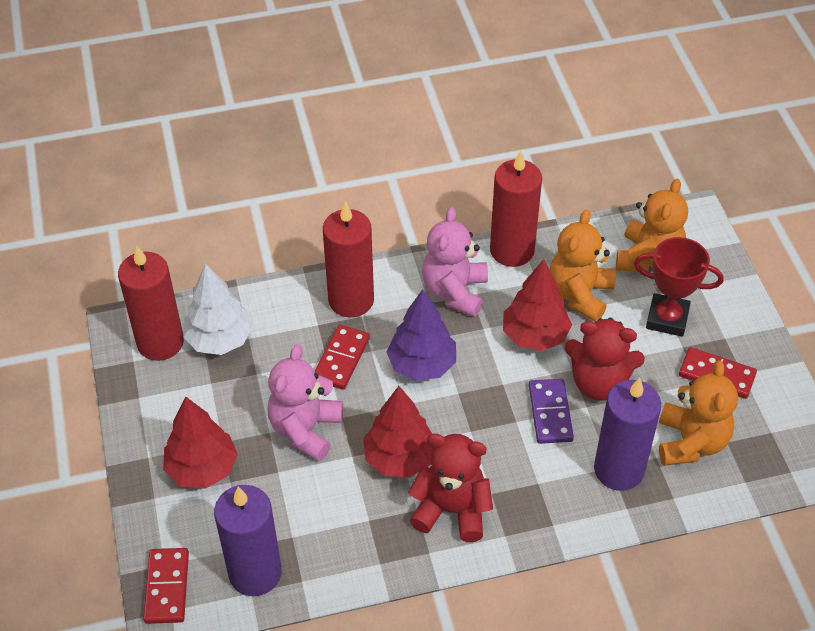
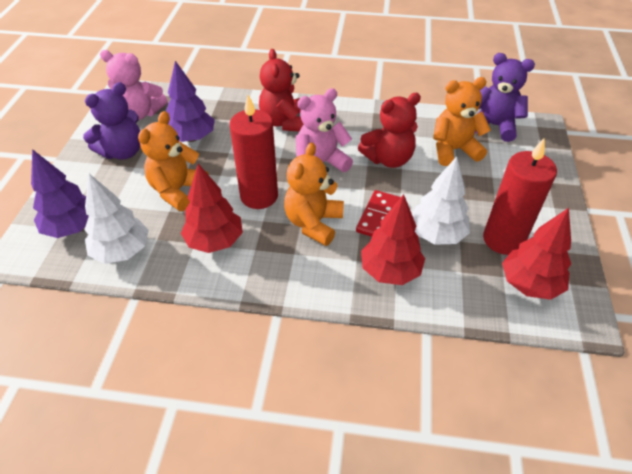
purple candle: [214,485,282,596] [594,377,661,491] = 2 -> none = 0
purple domino: [529,379,574,444] = 1 -> none = 0
purple teddy bear: none = 0 -> [83,82,140,160] [475,53,535,142] = 2
purple tree: [387,289,456,381] = 1 -> [31,149,89,238] [166,61,215,142] = 2
red candle: [118,246,184,361] [323,201,374,317] [490,151,542,267] = 3 -> [230,95,278,209] [483,138,557,255] = 2
red domino: [143,548,189,624] [314,325,370,390] [679,347,757,399] = 3 -> [356,190,401,237] = 1
red trophy: [634,237,723,337] = 1 -> none = 0
white tree: [183,264,253,355] = 1 -> [84,174,149,264] [412,156,470,245] = 2

